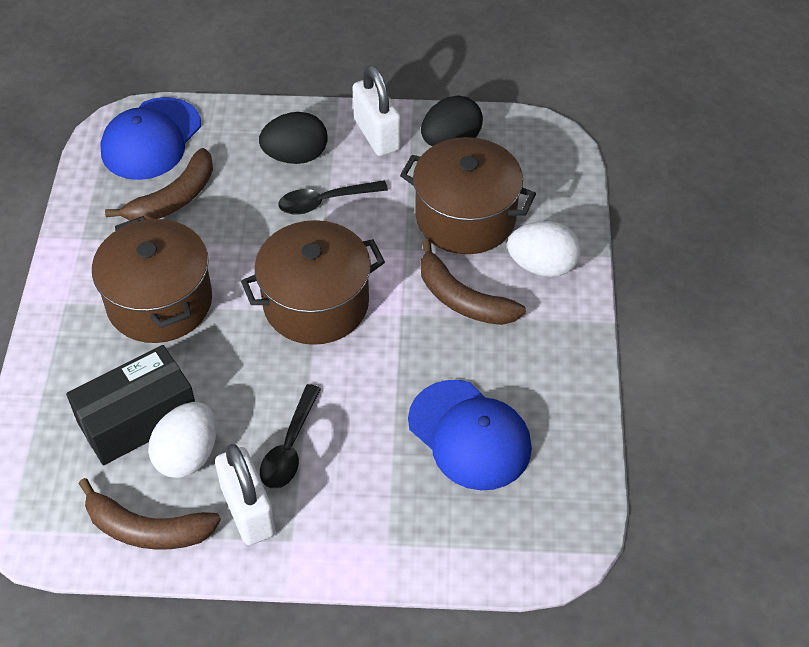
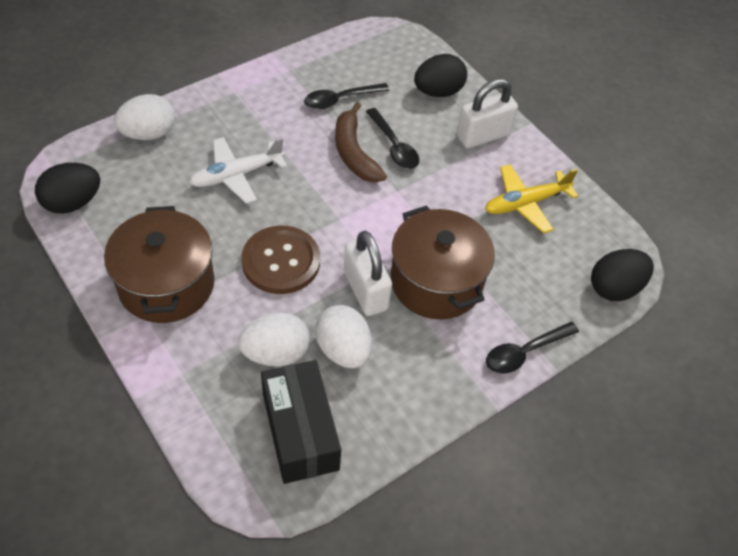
black egg: [259,112,328,164] [421,95,483,147] = 2 -> [35,163,100,214] [414,54,467,97] [591,249,654,301] = 3
black spoon: [260,384,321,489] [278,180,388,215] = 2 -> [304,83,390,109] [366,108,419,169] [486,322,579,374] = 3
blue cap: [100,97,201,180] [408,380,532,490] = 2 -> none = 0
brown banana: [79,478,221,550] [105,148,213,221] [421,240,526,325] = 3 -> [335,102,387,182] = 1
brown button: none = 0 -> [241,226,320,294] = 1
brown pot: [92,216,212,343] [241,220,385,345] [400,137,536,254] = 3 -> [104,206,215,323] [390,205,495,320] = 2
white egg: [148,402,216,478] [507,221,581,277] = 2 -> [114,94,175,140] [238,313,310,366] [315,305,372,368] = 3
white plane: none = 0 -> [189,137,287,204] = 1
yellow plane: none = 0 -> [485,164,578,234] = 1

